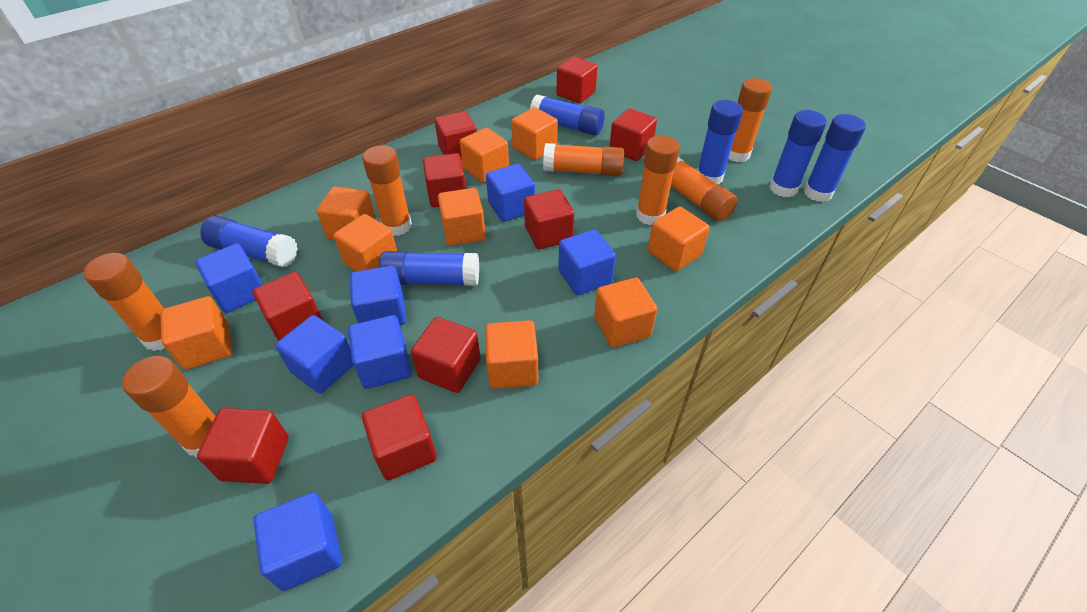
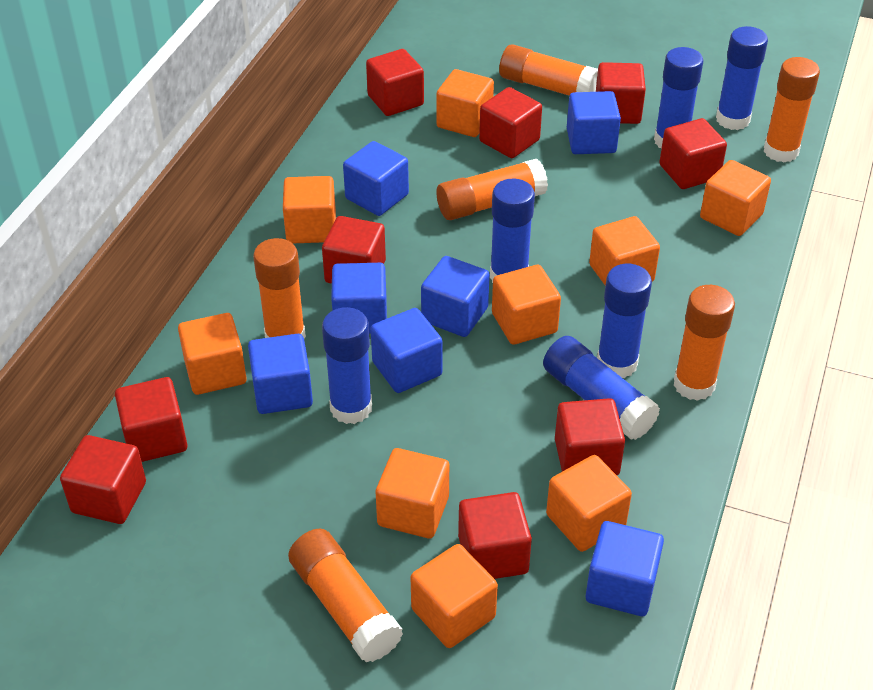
orange glue stick: [83,253,165,351] [122,356,216,458] [362,145,412,236] [543,143,624,176] [636,135,680,225] [671,157,738,222] [728,78,772,162] = 7 -> [253,238,306,338] [288,529,403,662] [437,159,548,220] [499,44,598,96] [674,285,735,401] [764,57,820,163] = 6

